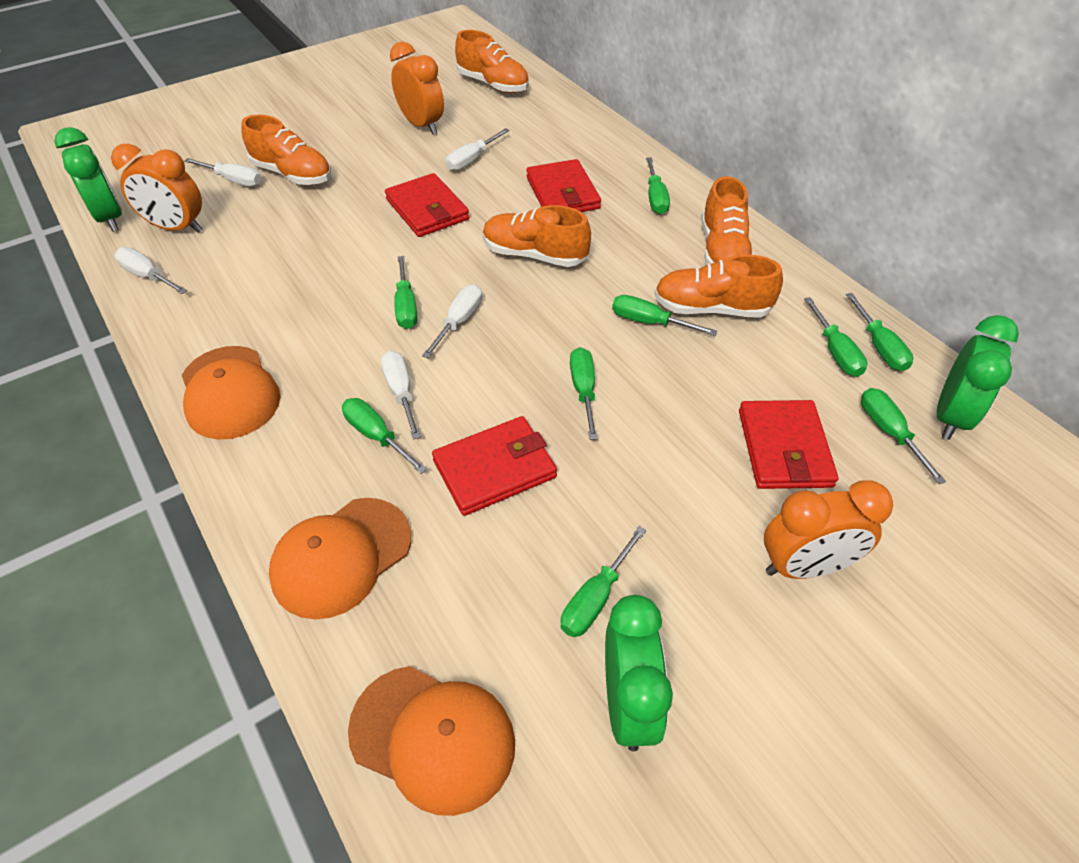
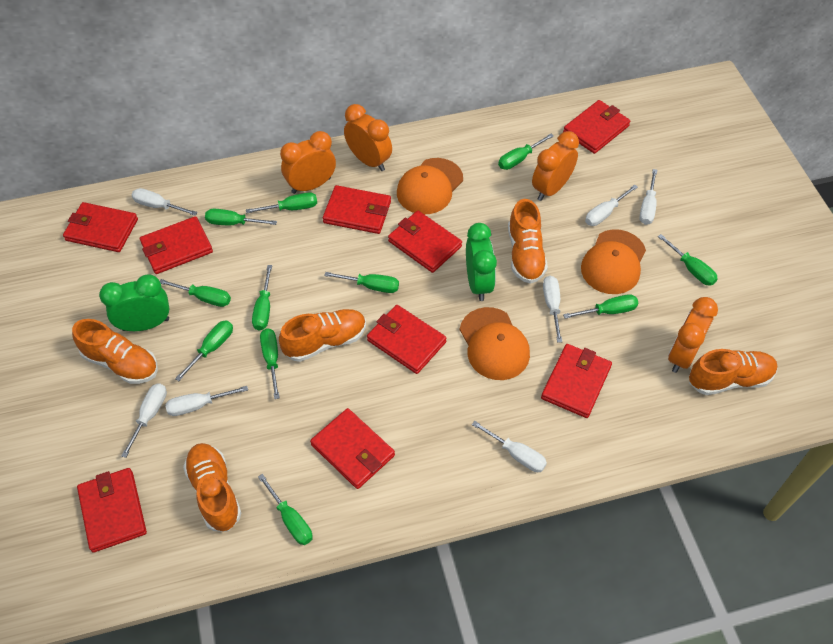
green clock: [54,127,122,232] [605,595,673,751] [937,315,1019,440] = 3 -> [99,274,169,331] [466,223,497,301] = 2
green screwdriver: [342,398,427,474] [395,256,417,329] [561,526,646,637] [570,347,598,440] [612,295,717,336] [646,157,670,214] [804,297,867,377] [846,293,913,371] [861,388,946,484] = 9 -> [160,279,231,307] [175,320,233,381] [205,209,277,226] [246,192,317,213] [252,265,272,331] [258,474,312,545] [260,328,280,399] [324,272,399,293] [498,134,554,170] [563,294,638,319] [658,234,718,286] = 11
orange clock: [111,144,202,233] [390,42,444,134] [764,480,893,579] = 3 -> [280,131,336,194] [344,104,392,171] [532,131,579,201] [668,297,718,373] = 4
red wallet: [385,173,469,237] [432,416,557,516] [527,159,601,212] [739,400,838,489] = 4 -> [63,202,138,252] [77,468,147,553] [140,216,213,274] [310,408,395,489] [323,185,391,234] [367,305,447,374] [388,211,462,273] [541,344,612,418] [563,100,630,154] = 9
white screwdriver: [114,247,187,294] [184,158,262,187] [381,351,421,440] [422,284,482,358] [446,128,510,171] = 5 -> [121,383,167,458] [132,188,198,216] [165,386,248,416] [472,421,547,472] [543,276,562,343] [585,185,638,226] [639,169,657,225] = 7

